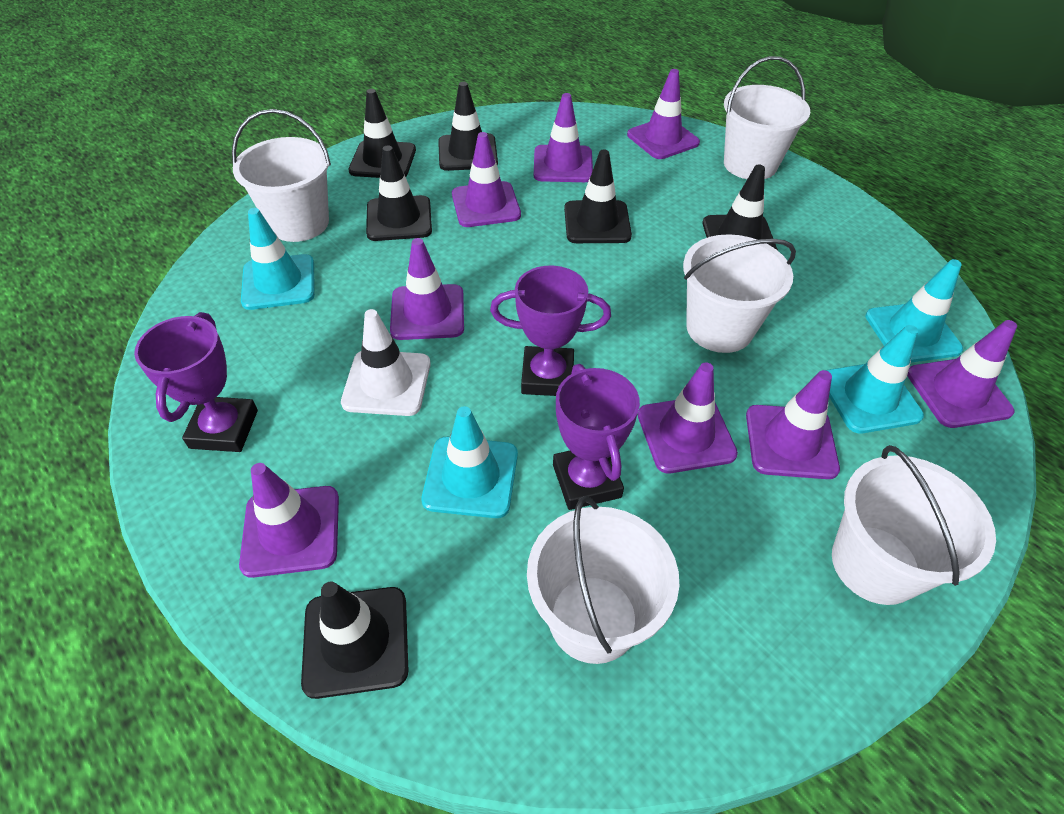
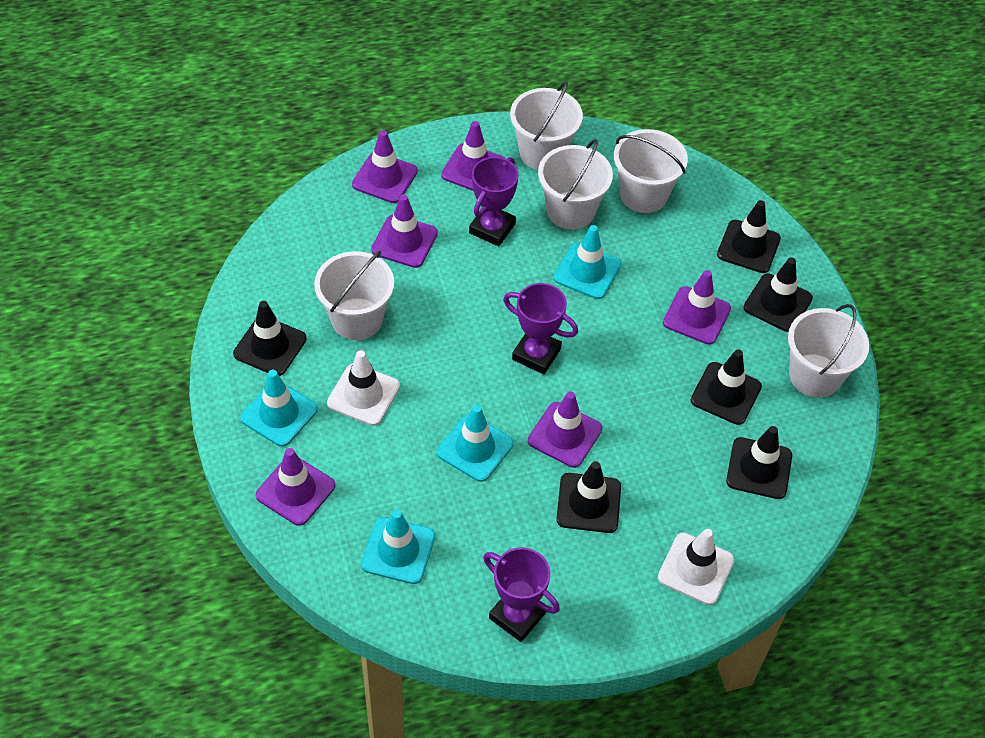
purple traffic cone: [239,463,339,578] [390,238,464,340] [452,132,521,227] [534,93,593,182] [627,69,700,159] [638,362,738,473] [746,370,840,479] [907,320,1017,428] = 8 -> [256,448,335,526] [352,130,418,203] [371,194,438,268] [441,121,505,191] [528,391,602,468] [663,270,731,345] = 6
white traffic cone: [341,309,431,416] = 1 -> [327,350,400,426] [658,529,734,605] = 2

